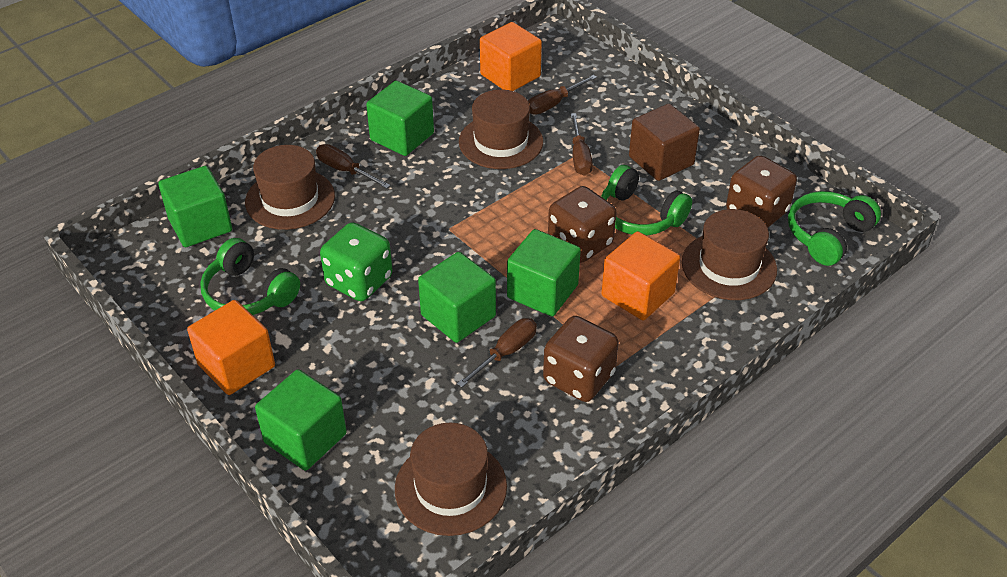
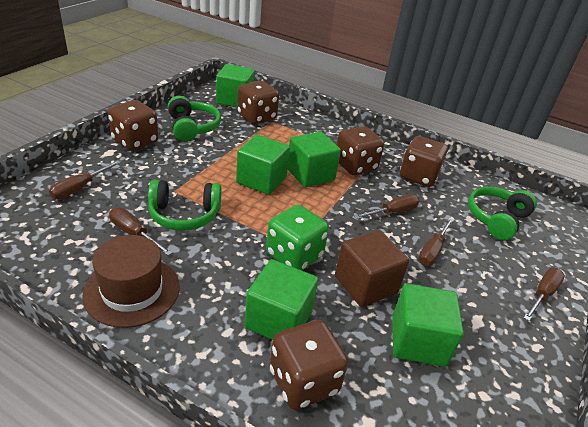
brown dice: [543,316,619,402] [548,186,617,263] [726,155,797,228] = 3 -> [108,100,158,151] [237,81,279,124] [270,320,348,410] [337,126,384,175] [400,136,448,187] = 5
brown hat: [245,145,335,230] [395,423,507,536] [459,90,543,169] [682,209,777,300] = 4 -> [82,235,180,328] = 1
brown screwdriver: [316,144,391,189] [457,318,537,388] [528,75,597,115] [571,113,593,176] = 4 -> [49,160,121,199] [109,207,173,256] [354,194,420,219] [418,218,454,266] [523,268,565,321] = 5
orange cube: [187,300,275,395] [480,22,542,91] [602,231,680,320] = 3 -> none = 0

